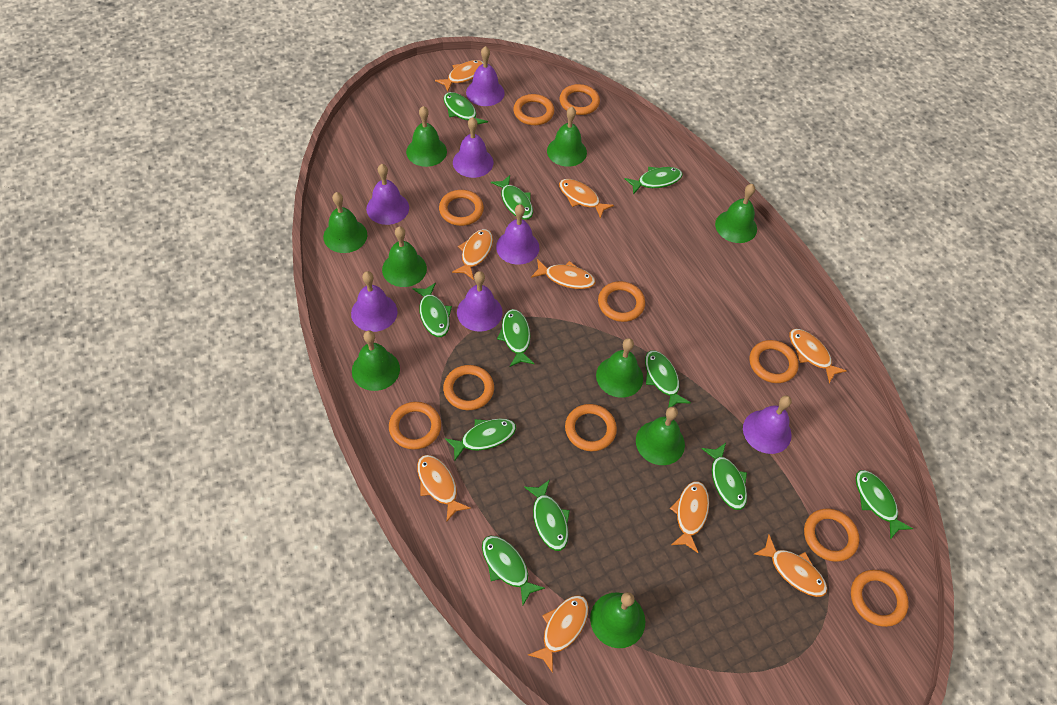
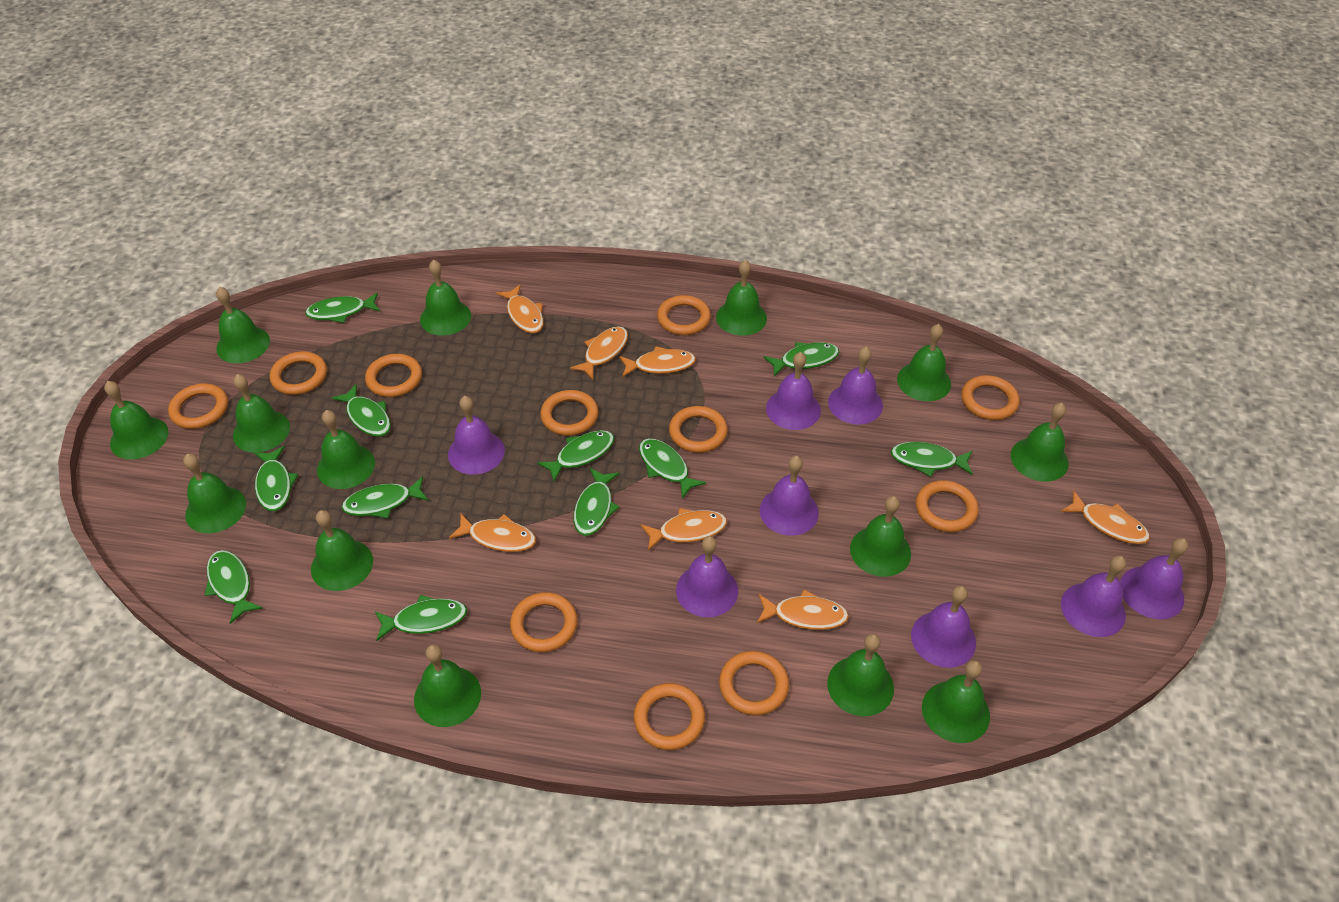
green bell: [323,192,367,253] [352,330,400,391] [382,226,427,287] [406,106,447,167] [547,107,587,167] [590,592,645,648] [596,338,643,398] [636,407,685,465] [715,184,757,243] = 9 -> [104,381,168,460] [183,454,246,533] [216,287,270,363] [233,374,290,452] [311,510,373,591] [317,410,375,489] [414,644,481,727] [420,260,471,336] [716,260,767,336] [827,634,894,716] [850,496,911,577] [897,324,951,401] [922,660,990,743] [1011,403,1069,482] = 14
orange fish: [417,455,471,521] [435,60,483,92] [452,229,493,280] [528,595,589,673] [531,259,596,289] [559,179,614,219] [670,481,709,553] [753,535,827,597] [789,329,847,383] = 9 -> [449,514,536,552] [496,284,544,333] [570,326,628,379] [619,346,696,377] [640,508,727,551] [757,589,849,630] [1061,490,1150,544] = 7
orange ring: [389,402,441,450] [439,190,484,226] [443,365,494,410] [513,94,554,125] [559,84,600,115] [565,404,617,451] [598,281,645,322] [750,340,799,383] [804,508,859,562] [851,570,909,627] = 10 -> [168,383,228,429] [270,352,327,395] [365,354,422,397] [510,592,578,652] [540,390,598,436] [634,683,705,750] [657,295,711,335] [669,406,728,453] [719,651,789,715] [916,480,979,532] [961,375,1020,420] = 11
purple bell: [351,271,398,332] [366,164,409,225] [453,117,493,178] [457,271,503,332] [466,46,505,106] [496,204,539,265] [743,395,792,454] = 7 -> [448,396,505,475] [676,536,738,617] [760,456,819,536] [766,352,821,430] [828,347,883,425] [911,586,976,668] [1061,556,1126,637] [1120,538,1188,619] = 8

